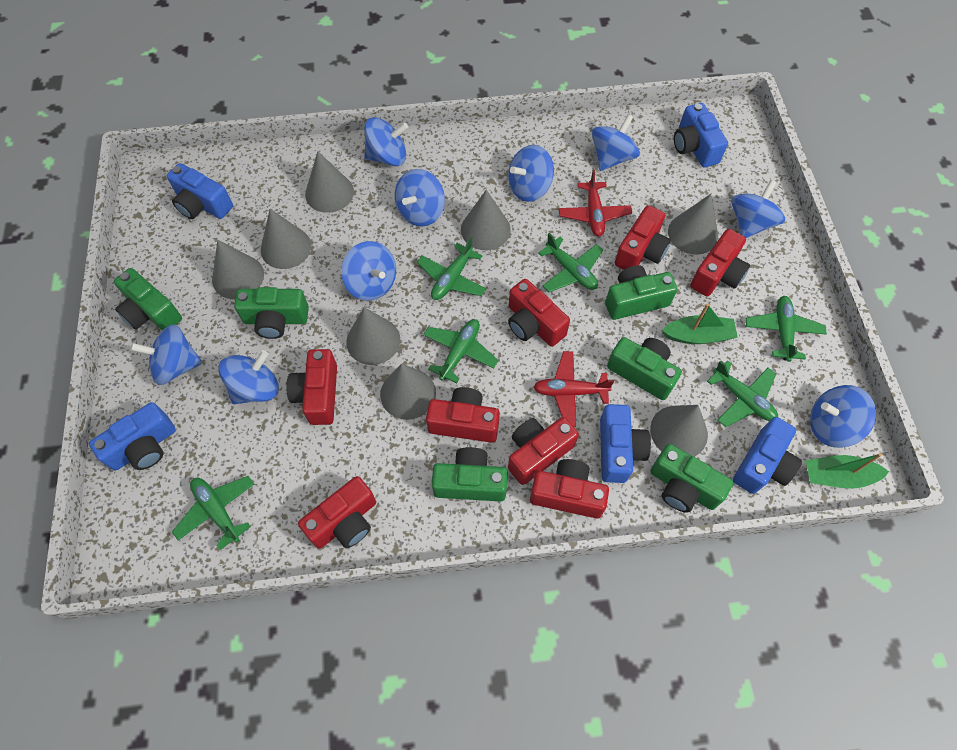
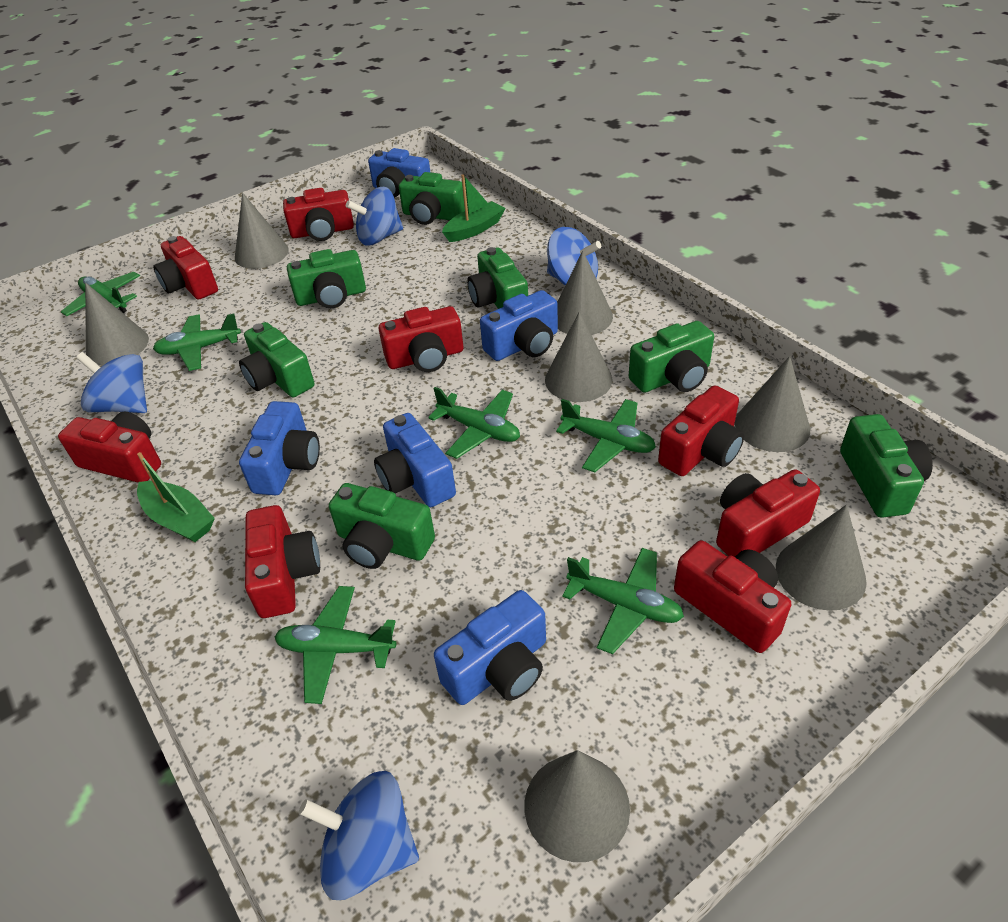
blue spinning top: [130,324,202,385] [219,350,279,405] [341,241,396,301] [364,117,408,166] [395,169,445,227] [508,145,554,202] [592,114,640,171] [731,180,785,238] [810,385,876,448] = 9 -> [76,352,147,413] [299,771,419,900] [346,187,403,246] [547,227,601,285] = 4
green camera: [114,268,182,331] [234,287,309,339] [432,447,507,501] [605,265,678,320] [607,337,682,400] [650,444,733,513] = 6 -> [239,322,314,397] [287,249,366,308] [329,483,435,569] [399,172,465,225] [467,247,528,309] [629,321,714,393] [840,414,933,518] = 7
grey cone: [212,240,264,299] [261,209,311,269] [305,151,354,213] [346,307,400,365] [380,364,436,420] [461,190,511,250] [650,405,708,457] [668,194,718,255] = 8 -> [85,283,149,365] [235,193,289,269] [524,750,630,862] [545,312,612,402] [557,251,613,335] [735,356,810,452] [776,505,867,611] = 7
red plane: [534,351,614,427] [559,170,632,237] = 2 -> none = 0

